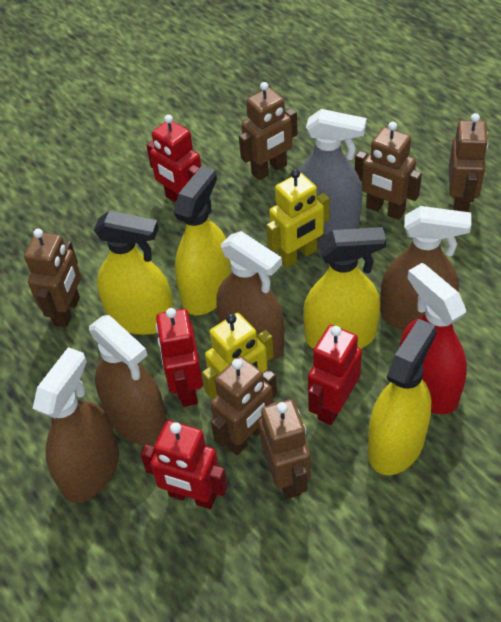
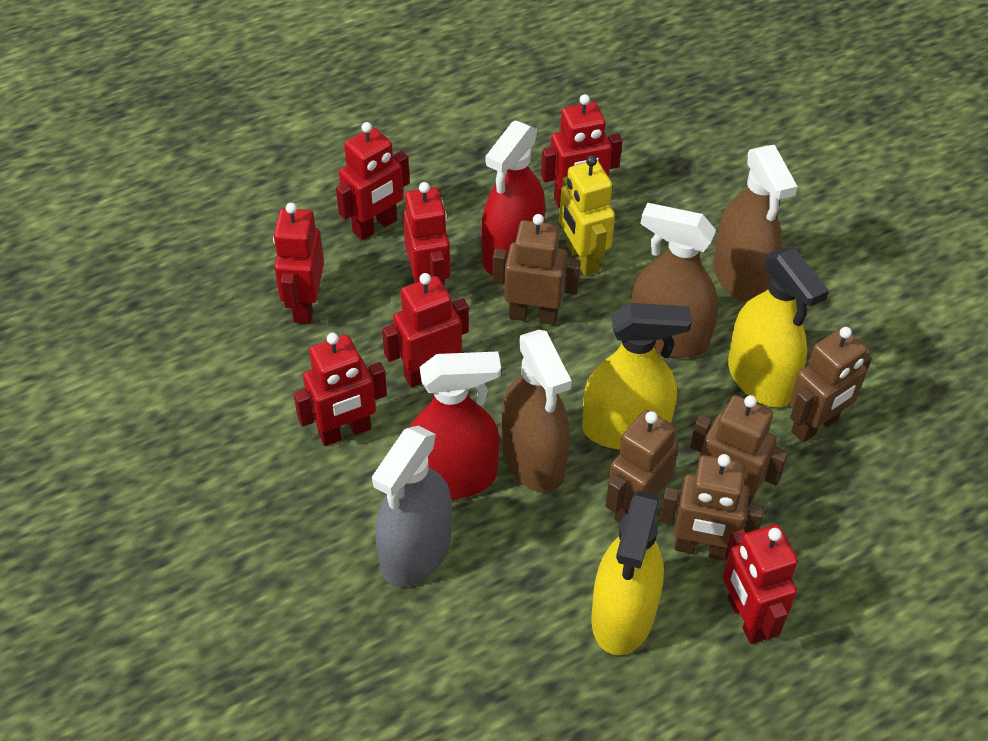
brown robot: [24,229,81,328] [210,356,277,455] [239,82,297,180] [259,399,311,499] [355,122,422,220] [449,113,488,212] = 6 -> [493,214,581,325] [605,410,679,523] [659,454,764,561] [690,395,789,508] [789,327,872,443] = 5
brown spray bottle: [33,347,119,503] [89,315,167,445] [216,231,284,362] [380,206,472,330] = 4 -> [502,330,572,493] [631,203,719,358] [713,145,798,303] = 3
red robot: [140,420,228,509] [146,115,201,202] [156,308,203,407] [308,325,362,425] = 4 -> [273,203,324,323] [294,333,387,446] [336,122,410,240] [382,273,469,388] [403,182,450,285] [541,94,622,208] [722,524,798,644] = 7
red spray bottle: [399,263,467,414] = 1 -> [409,352,501,499] [481,120,545,275] = 2
yellow robot: [202,313,274,398] [266,169,330,268] = 2 -> [559,155,615,276] = 1
yellow spray bottle: [94,211,174,335] [174,166,231,315] [303,227,386,349] [368,319,437,475] = 4 -> [582,303,692,450] [591,490,664,655] [728,247,829,407] = 3

